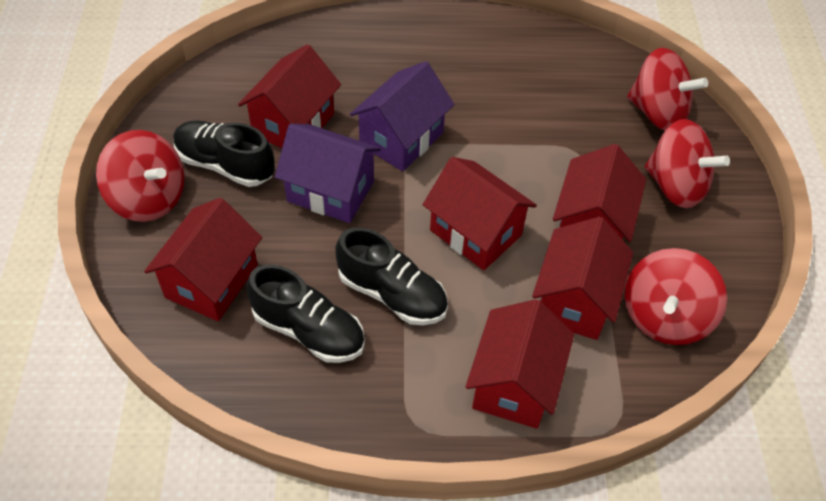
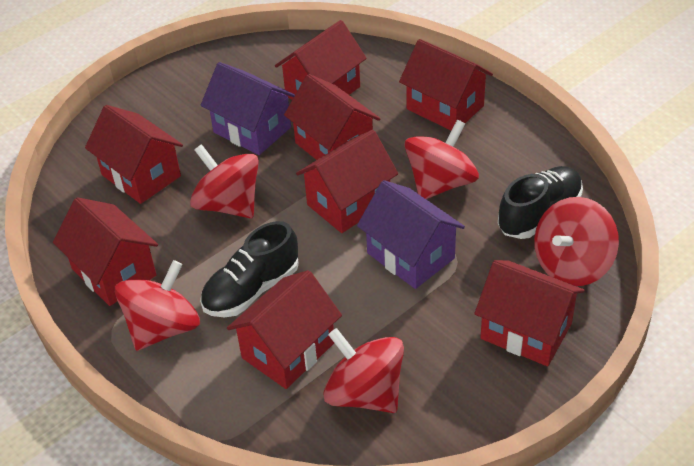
black shoe: [173,120,275,187] [247,264,365,363] [335,228,448,325] = 3 -> [200,221,299,317] [498,166,583,239] = 2
red house: [144,198,262,321] [238,44,341,148] [423,157,537,270] [466,299,574,429] [532,217,633,340] [553,144,646,242] = 6 -> [53,197,158,306] [85,105,183,204] [227,270,342,389] [275,20,367,100] [284,74,381,160] [296,130,398,233] [399,39,493,131] [474,260,584,366] = 8
red spinning top: [96,130,185,222] [625,248,727,345] [627,48,708,130] [645,119,730,208] = 4 -> [115,260,200,351] [190,144,259,218] [323,328,404,413] [404,119,479,199] [534,197,619,286] = 5

